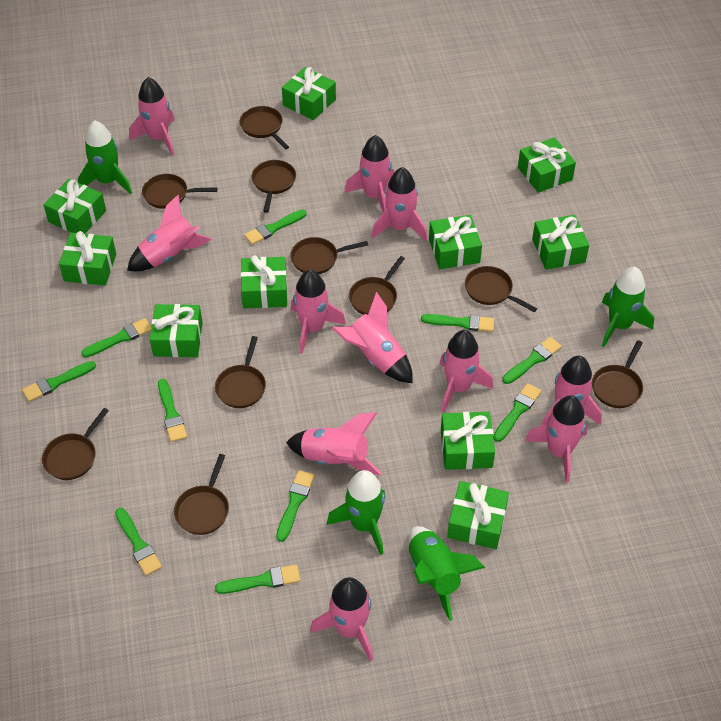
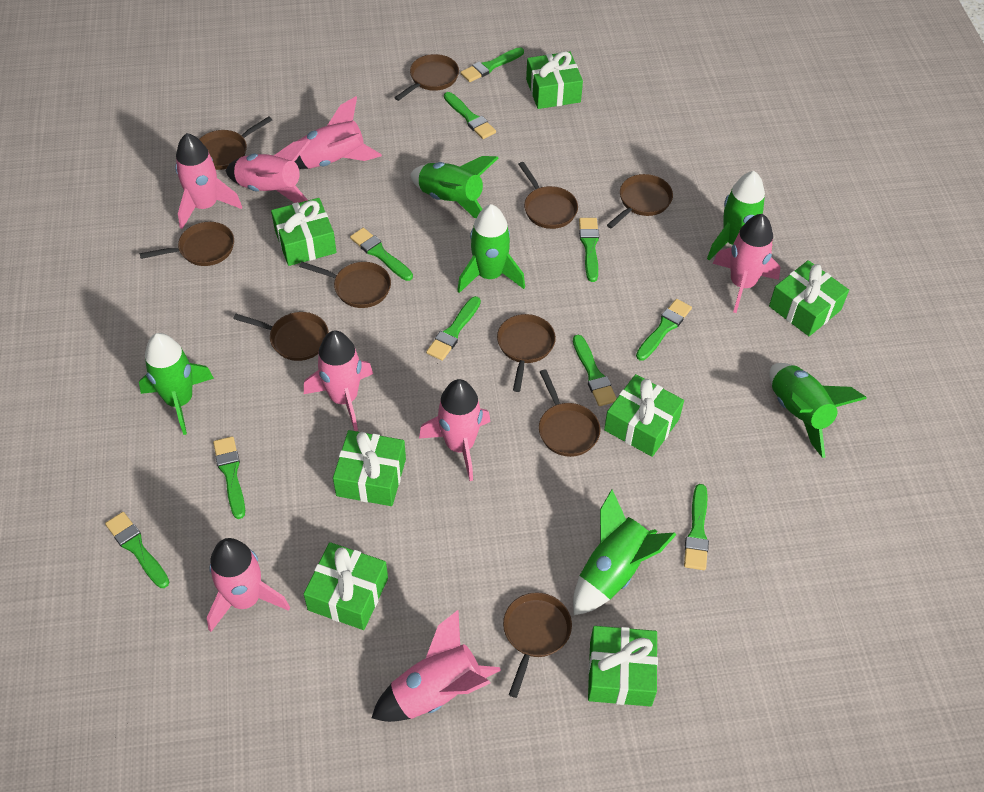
green gift: [43,179,106,234] [59,231,116,286] [150,304,203,357] [241,255,287,308] [282,67,336,120] [429,215,482,269] [441,412,495,470] [447,481,509,549] [518,137,576,193] [532,215,589,270] = 10 -> [271,198,337,266] [304,542,388,630] [333,430,406,506] [526,51,583,109] [588,626,658,707] [604,374,684,457] [769,260,849,336] = 7
green rocket: [78,120,132,194] [327,470,385,555] [408,526,485,621] [602,267,654,347] = 4 -> [139,333,214,435] [410,156,498,218] [457,204,525,293] [573,489,677,615] [707,171,773,260] [769,363,867,458] = 6
pink rocket: [127,195,212,271] [129,77,175,156] [286,412,382,475] [291,270,346,354] [310,577,373,662] [332,292,413,383] [344,135,394,212] [371,167,427,241] [439,330,493,413] [525,395,588,483] [541,356,602,426] = 11 -> [175,133,242,229] [207,538,290,632] [225,140,311,203] [295,96,382,169] [304,331,373,431] [372,610,501,722] [419,379,491,481] [713,214,781,313] = 8

